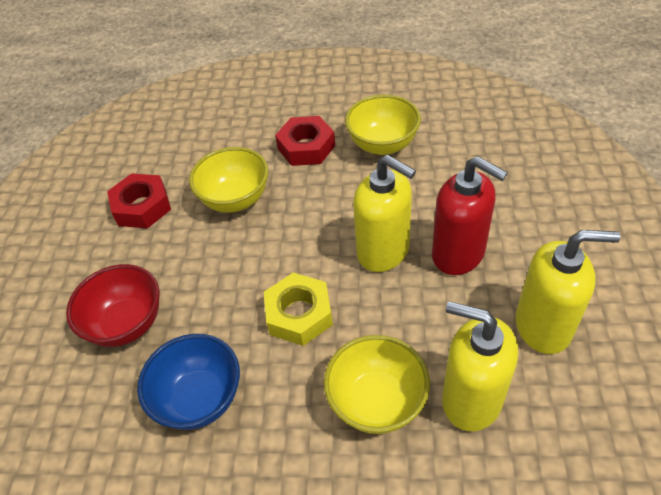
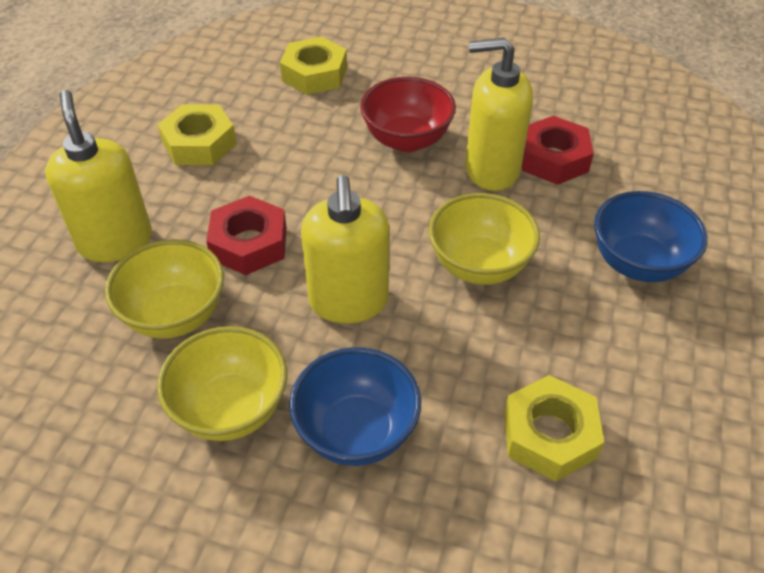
blue bowl: [137,334,240,430] = 1 -> [289,347,421,466] [594,191,708,282] = 2
red soap dispenser: [432,156,508,275] = 1 -> none = 0
yellow nut: [264,273,333,346] = 1 -> [158,104,237,165] [280,36,347,95] [504,375,604,481] = 3

